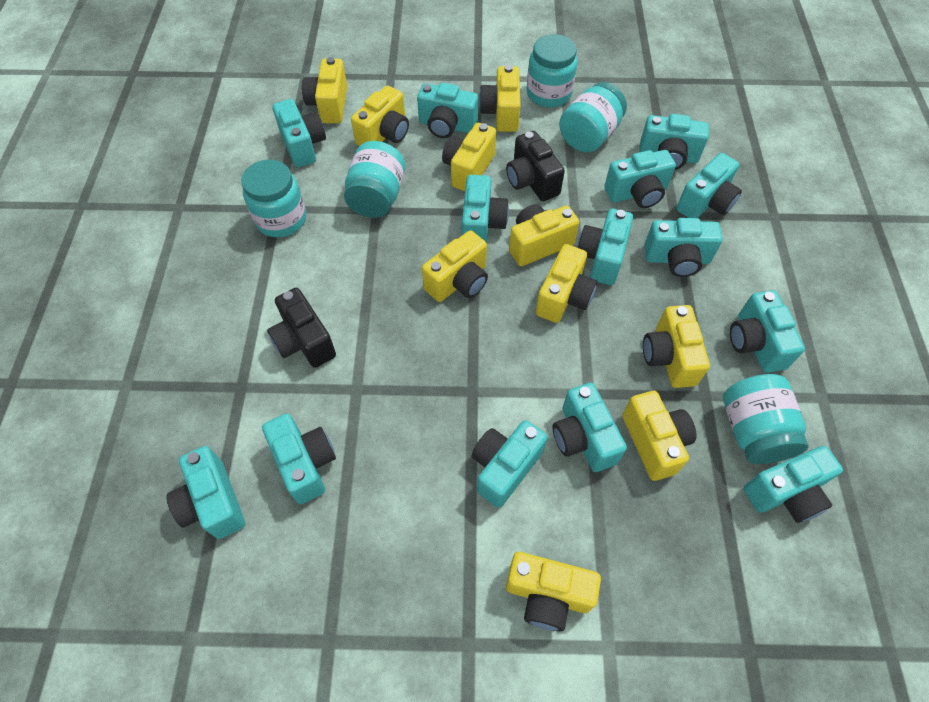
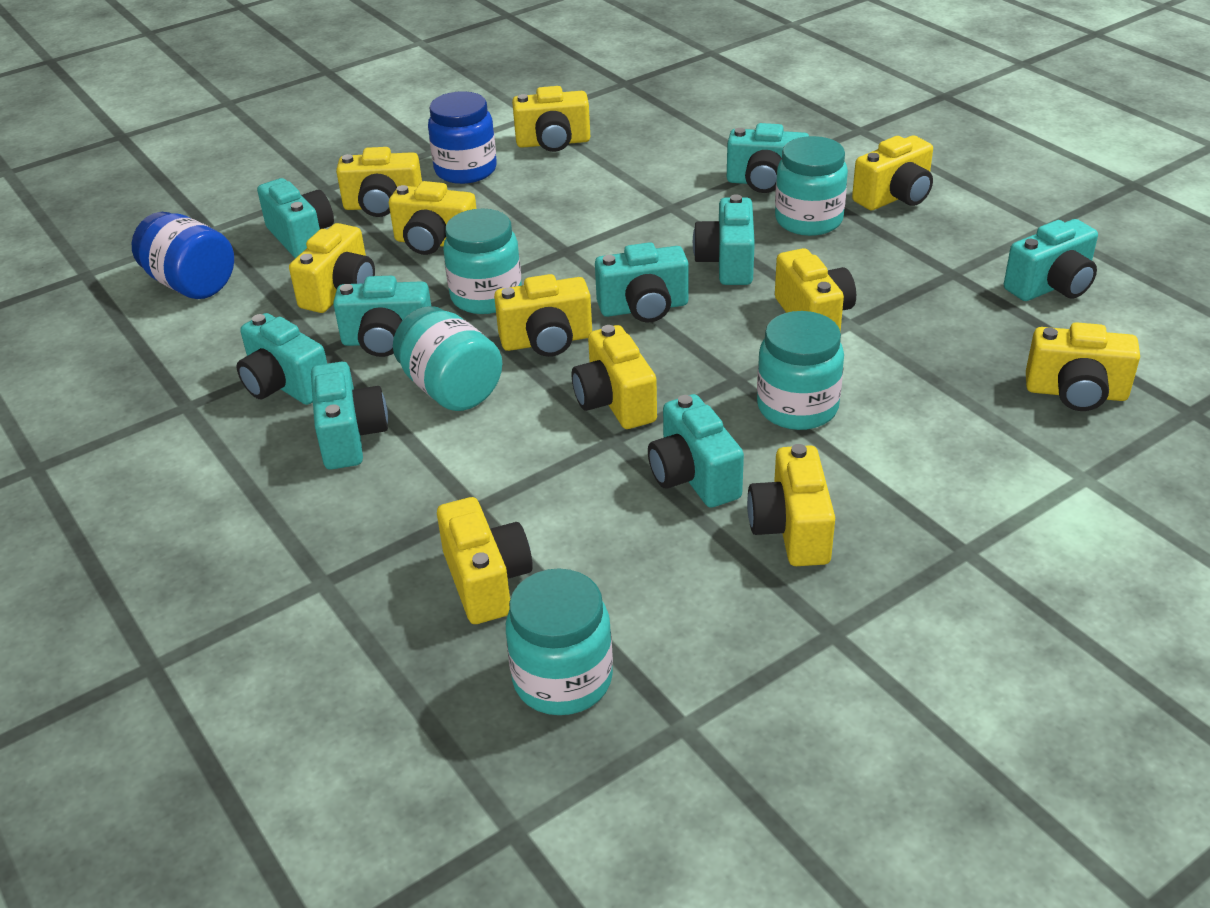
black camera: [267,288,336,368] [506,131,565,201] = 2 -> none = 0
blue jar: none = 0 -> [132,212,234,299] [428,91,497,184] = 2
turquoise camera: [166,446,245,539] [262,414,336,504] [272,99,326,167] [417,83,478,138] [462,175,509,243] [472,420,547,508] [552,383,627,472] [577,209,633,285] [604,150,676,208] [639,114,709,170] [644,218,723,277] [676,153,742,218] [730,290,805,373] [743,446,843,523] = 14 -> [237,313,327,405] [257,178,334,258] [311,362,388,470] [333,276,431,357] [595,242,689,322] [648,394,744,508] [693,194,755,285] [727,123,809,193] [1004,219,1098,301] = 9
yellow camera: [302,57,347,123] [351,86,409,146] [422,230,488,302] [442,123,496,191] [479,65,521,132] [506,552,601,631] [509,204,579,266] [536,244,597,323] [622,391,697,481] [643,305,710,388] = 10 -> [289,223,375,313] [336,147,422,217] [389,181,477,255] [437,497,533,624] [494,274,592,357] [512,86,590,152] [572,325,657,429] [747,444,835,566] [775,248,856,331] [852,135,933,210] [1026,322,1140,411] = 11

